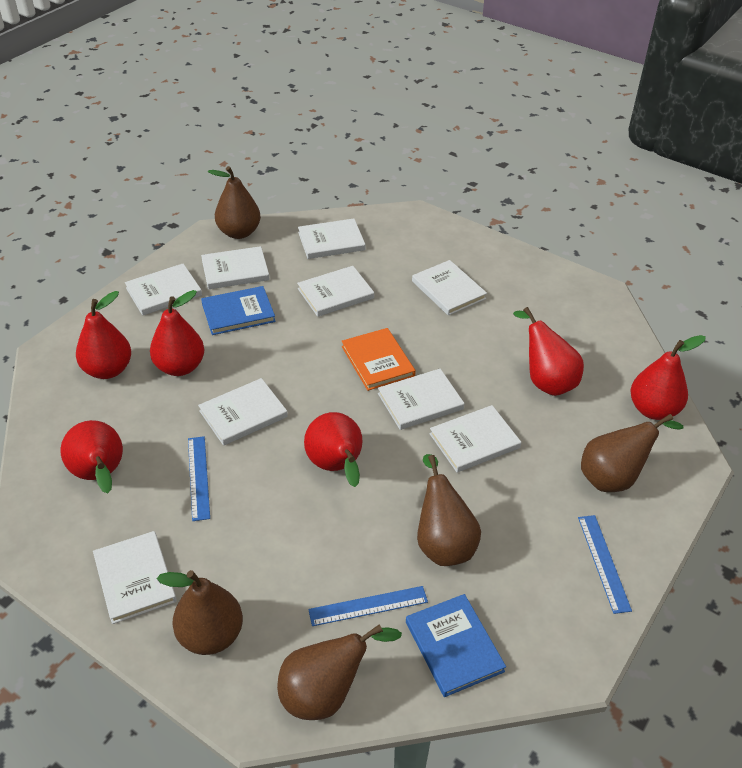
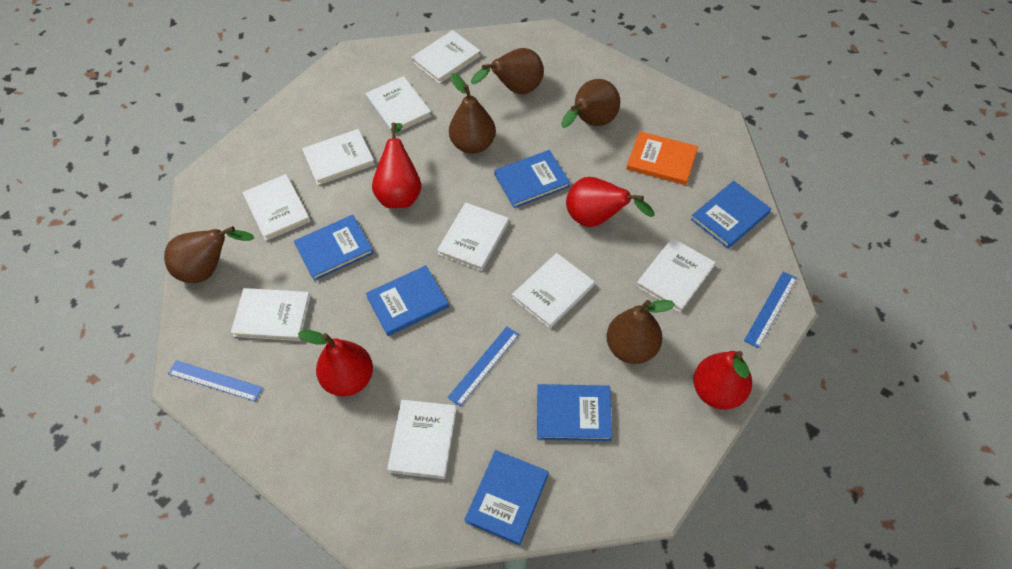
blue book: [201,286,276,335] [406,594,506,697] = 2 -> [294,215,374,281] [366,265,449,336] [464,450,549,545] [494,150,570,208] [537,384,612,441] [691,181,771,249] = 6
red pear: [61,420,123,493] [76,291,131,379] [150,290,204,376] [304,412,363,487] [513,307,584,396] [630,335,706,420] = 6 -> [298,330,373,397] [372,123,421,208] [566,177,655,227] [693,351,752,410] = 4

